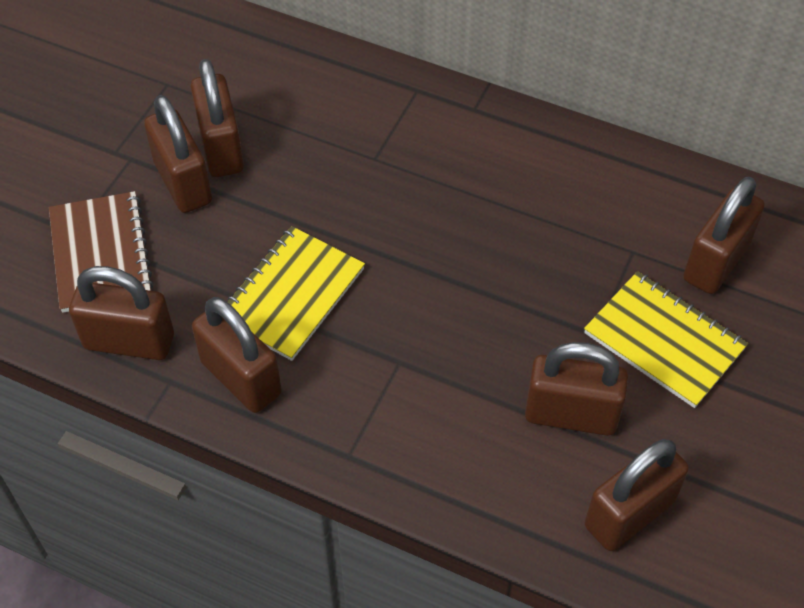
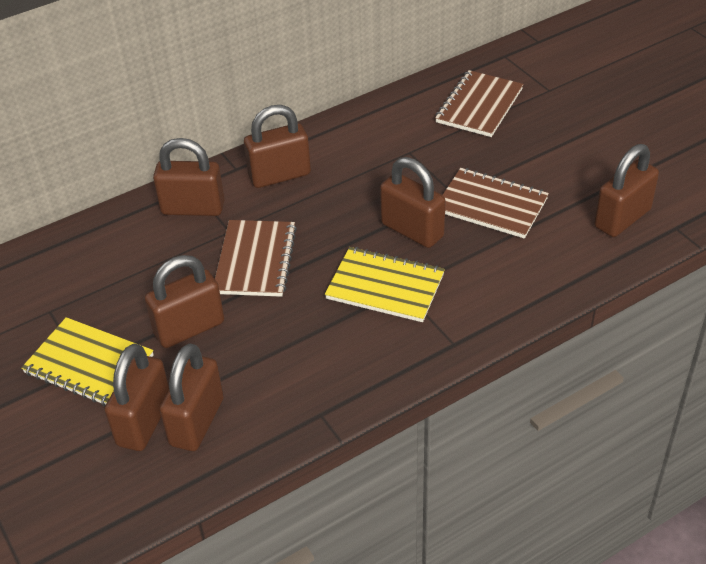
brown notebook: [49,191,154,313] = 1 -> [215,220,297,297] [435,70,523,137] [443,168,549,238] = 3

